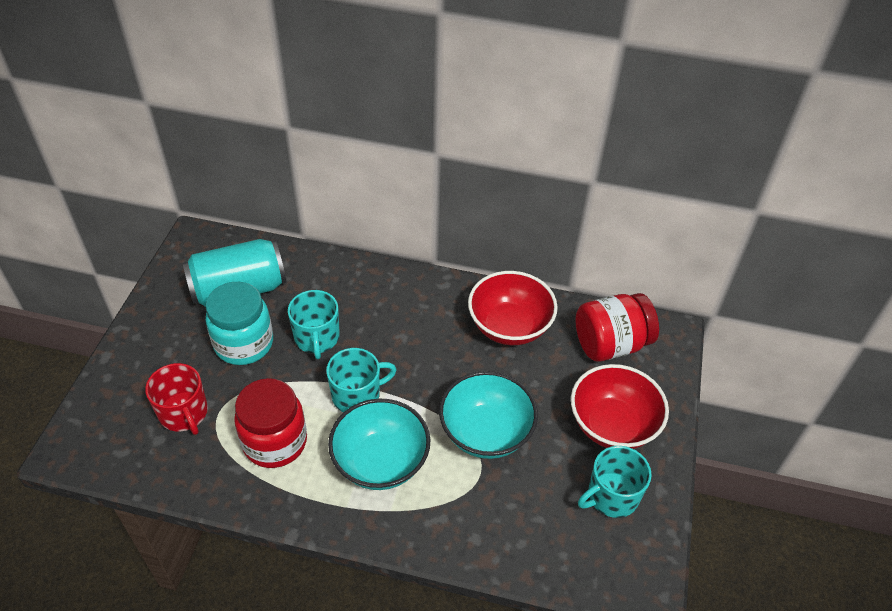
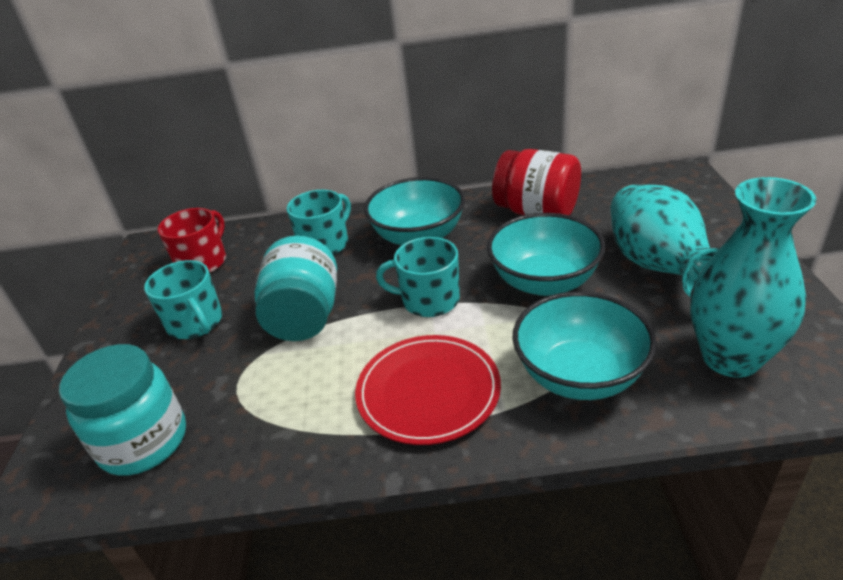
red bowl: [468,271,558,345] [571,364,669,449] = 2 -> none = 0
red jar: [234,378,307,468] [575,293,659,362] = 2 -> [492,149,581,215] = 1
red plate: none = 0 -> [355,335,501,445] = 1
turquoise bowl: [328,399,430,490] [439,371,538,459] = 2 -> [364,177,465,245] [487,213,605,296] [513,292,657,400] = 3
turquoise can: [183,239,286,306] = 1 -> none = 0
turquoise jar: [205,282,273,365] = 1 -> [59,344,186,476] [254,236,337,341] = 2
turquoise vase: none = 0 -> [610,185,720,297] [690,177,817,377] = 2

